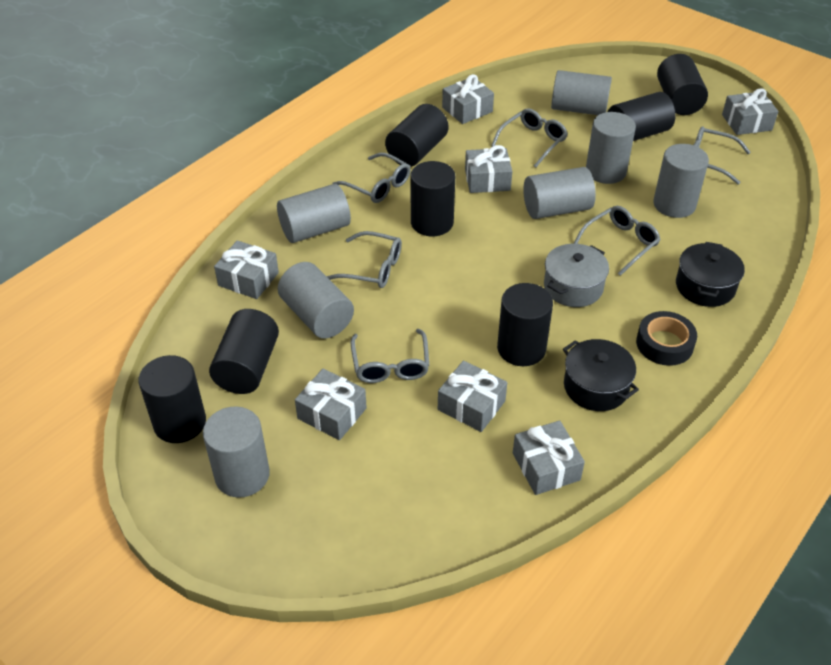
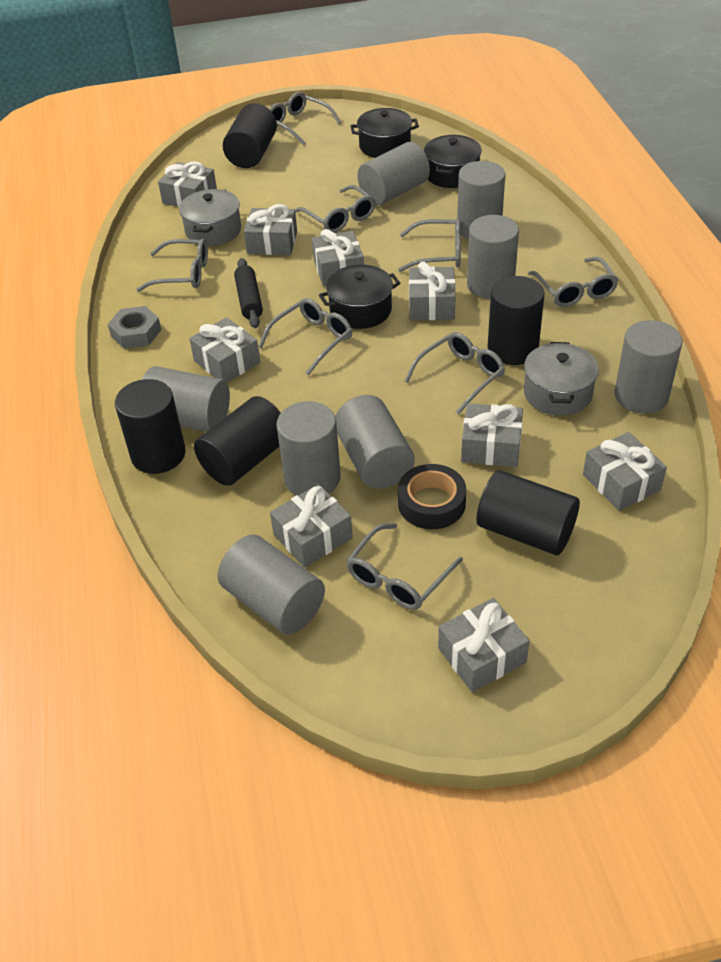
black cylinder: [138,355,206,443] [209,309,279,394] [385,104,449,167] [410,161,455,236] [497,283,553,366] [608,92,676,141] [657,54,708,115] = 7 -> [115,379,186,474] [194,396,281,486] [223,103,277,168] [476,470,580,555] [487,276,545,365] = 5
black pot: [563,339,639,411] [676,242,745,307] = 2 -> [319,264,400,329] [350,108,419,158] [424,135,482,188] = 3
black rolling pin: none = 0 -> [234,258,263,328] = 1
grey cylinder: [203,406,270,498] [277,184,351,243] [278,262,354,339] [523,167,596,219] [551,70,612,115] [586,112,636,184] [653,144,709,218] = 7 -> [142,366,230,432] [218,534,325,635] [276,401,341,495] [335,395,415,489] [357,142,430,205] [457,161,505,239] [467,215,519,299] [614,320,683,414] = 8
grey gift: [214,240,279,299] [295,368,367,440] [438,361,507,432] [442,74,494,124] [465,145,512,193] [513,420,585,495] [722,88,778,135] = 7 -> [158,161,217,207] [189,317,260,382] [244,204,297,255] [270,484,353,567] [312,229,364,286] [409,262,456,320] [438,598,529,692] [461,403,523,467] [583,432,667,511] = 9
grey glasses: [326,231,402,288] [333,153,411,203] [351,329,429,383] [491,109,568,168] [573,206,661,276] [693,126,751,185] = 6 -> [136,239,208,292] [258,298,352,376] [270,92,341,145] [295,185,375,233] [346,523,463,610] [398,218,461,272] [405,332,505,415] [528,257,618,307] = 8
grey nut: none = 0 -> [108,306,161,349] = 1
grey pot: [544,244,609,307] = 1 -> [179,189,241,246] [524,342,599,416] = 2

